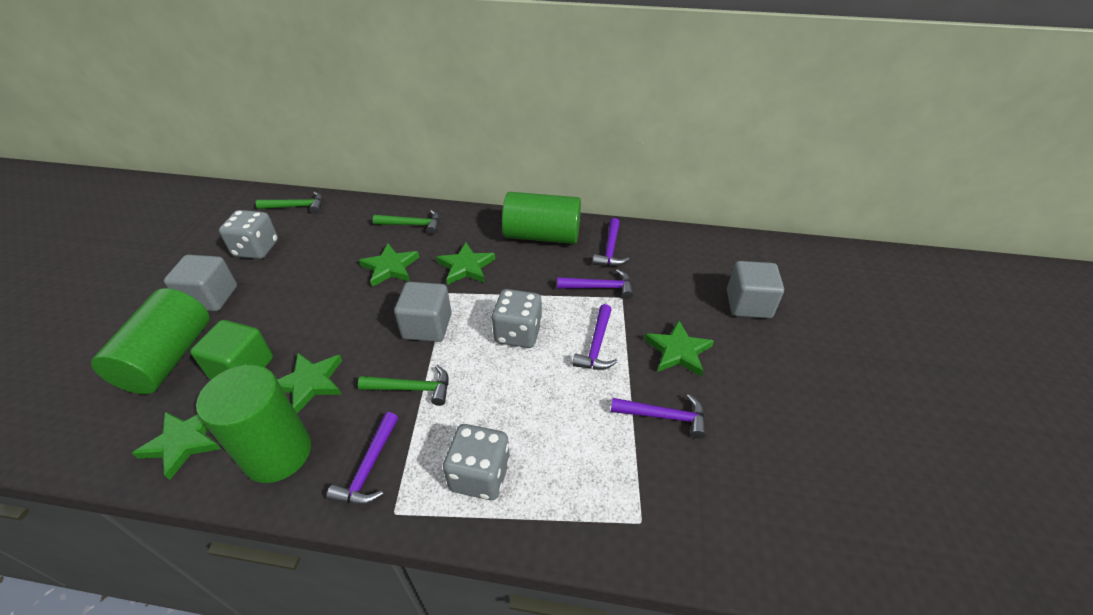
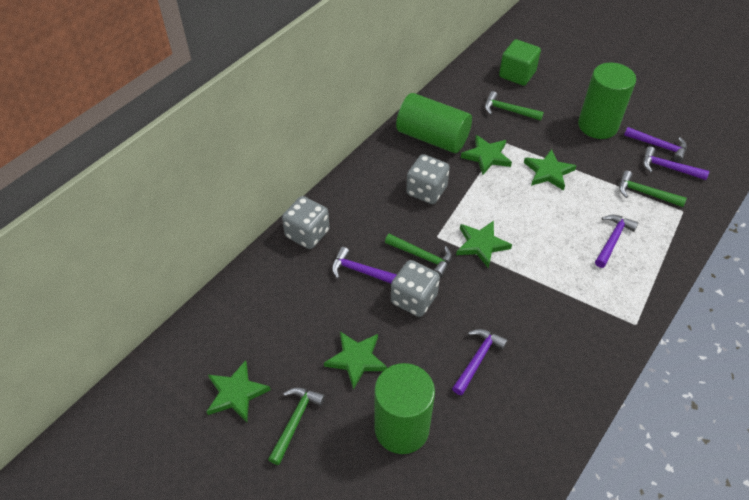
green hammer: [256,192,323,214] [358,365,449,406] [373,210,440,235] = 3 -> [268,387,325,465] [385,233,452,277] [485,91,544,121] [619,171,687,207] = 4
grey cube: [164,255,237,311] [394,282,452,342] [727,261,784,318] = 3 -> none = 0

